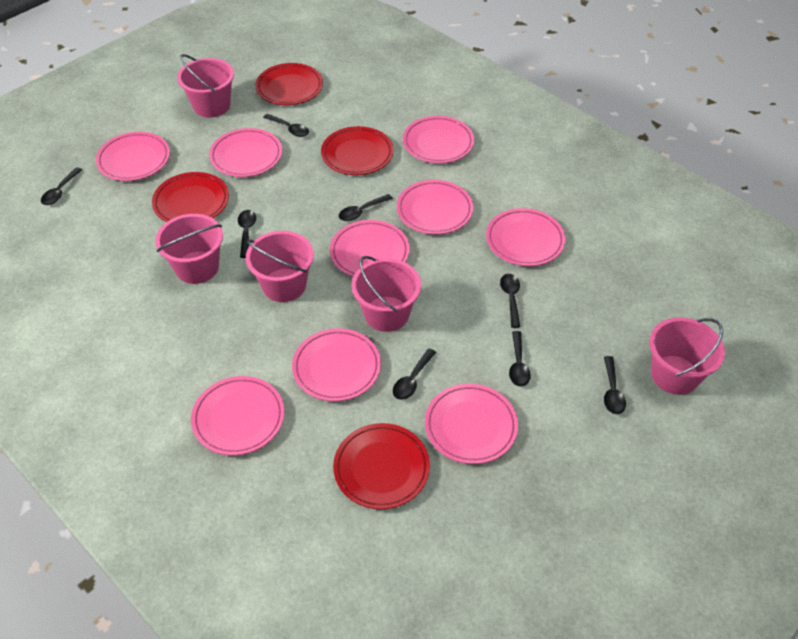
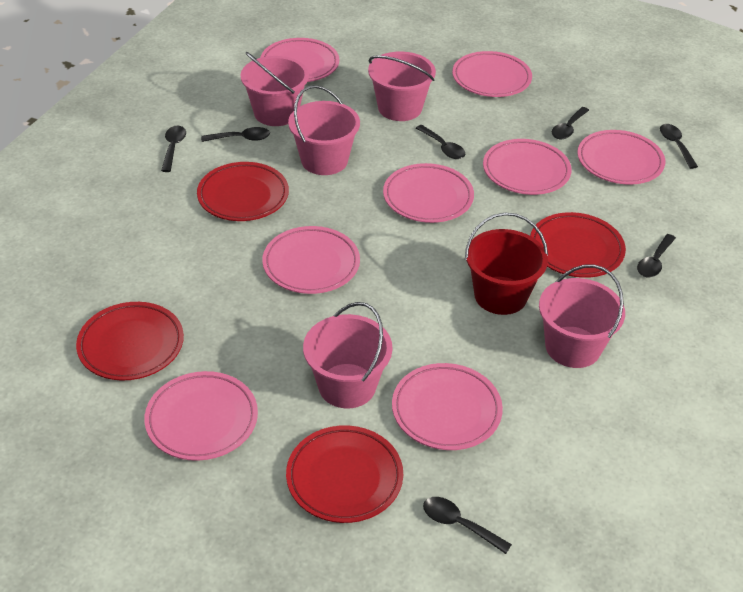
black spoon: [41,167,82,205] [238,210,256,258] [263,114,309,137] [339,194,393,221] [393,349,436,400] [500,274,520,328] [509,331,531,387] [604,356,626,414] = 8 -> [161,126,186,172] [201,127,270,142] [416,125,465,159] [423,497,512,554] [552,107,589,139] [637,234,676,277] [660,124,698,169] = 7
pink plate: [96,132,170,181] [191,376,284,456] [209,128,282,177] [292,328,381,401] [330,220,410,277] [397,180,473,235] [403,116,474,163] [425,384,518,464] [486,208,565,266] = 9 -> [144,371,258,461] [260,38,339,82] [262,226,360,294] [383,163,474,223] [392,363,503,450] [452,51,532,97] [483,139,572,195] [577,130,665,185] = 8
red bucket: none = 0 -> [465,213,548,315] = 1

